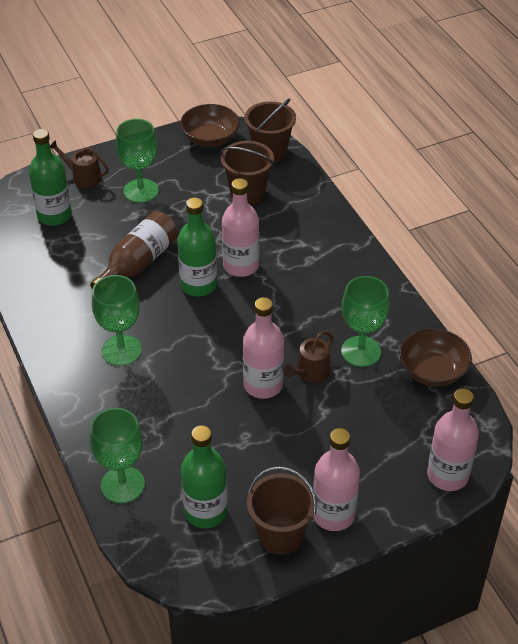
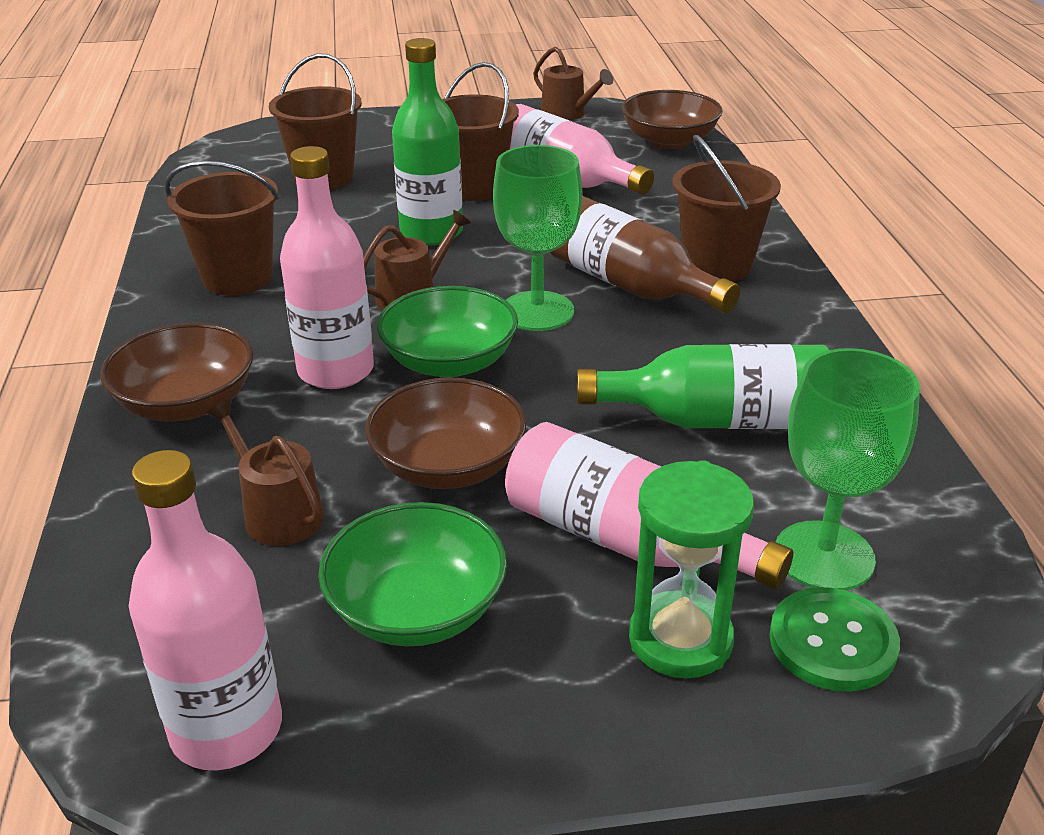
brown bowl: [180,104,240,147] [399,328,472,387] = 2 -> [100,323,253,421] [365,377,527,489] [622,90,723,149] = 3
brown bucket: [220,141,274,205] [244,98,296,163] [247,466,317,555] = 3 -> [165,161,279,295] [269,53,362,190] [442,62,519,201] [673,135,781,282] = 4
brown watering can: [50,140,109,188] [283,331,333,383] = 2 -> [206,399,324,546] [363,210,471,310] [533,46,613,120] = 3
green bottle: [29,129,72,226] [177,198,217,297] [181,425,227,528] = 3 -> [392,38,463,245] [577,344,830,429] = 2
green bowl: none = 0 -> [318,502,507,646] [377,286,518,378] = 2
green button: none = 0 -> [769,587,900,692] = 1
green goblet: [90,408,145,503] [92,275,142,366] [116,119,159,203] [341,276,390,367] = 4 -> [493,145,583,331] [776,348,920,591] = 2
green hourglass: none = 0 -> [629,460,754,678] = 1

